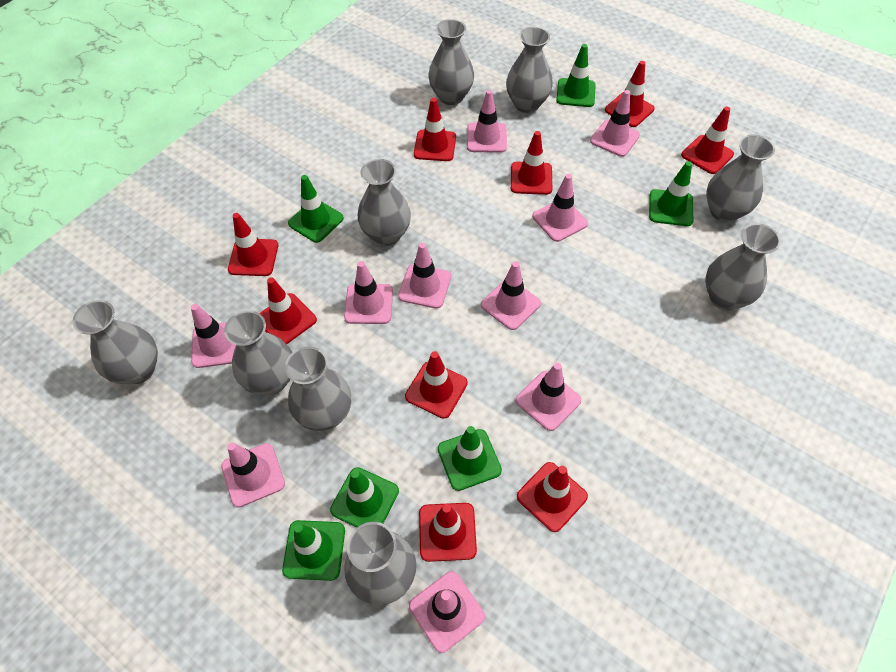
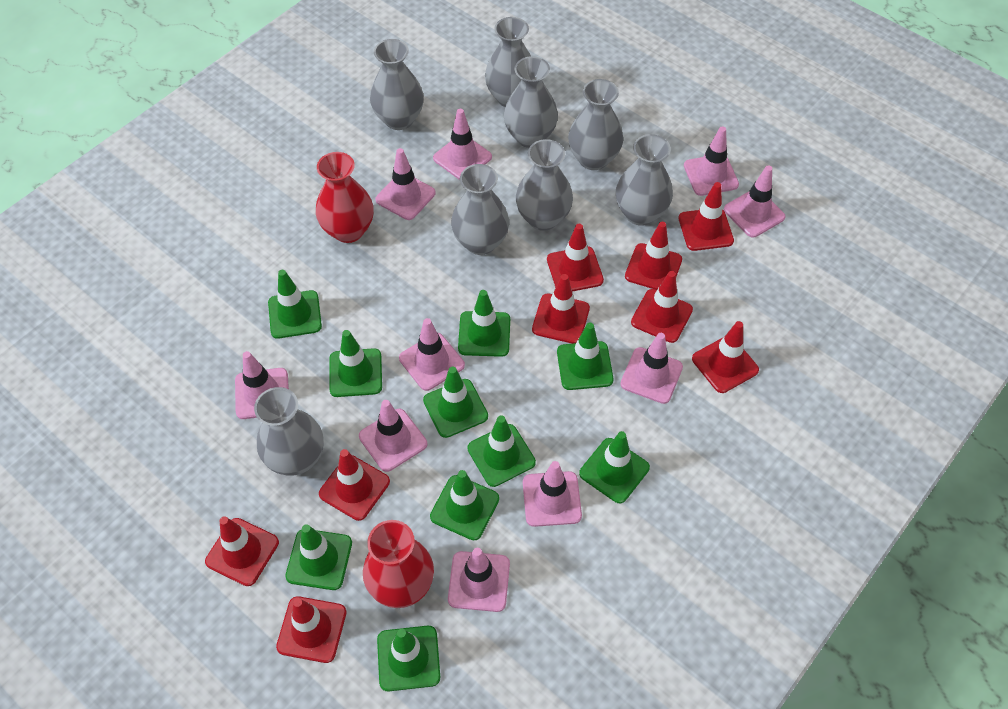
green traffic cone: [282,520,345,581] [288,175,344,243] [330,467,399,528] [438,426,502,491] [556,44,596,107] [649,161,693,226] = 6 -> [268,270,322,339] [285,524,352,590] [329,330,382,397] [377,626,440,692] [423,367,488,438] [430,470,499,540] [458,290,510,357] [467,415,536,487] [557,322,614,390] [579,431,650,503] = 10
grey vase: [72,300,158,384] [224,311,292,395] [285,346,351,431] [344,522,416,605] [358,159,411,246] [428,19,474,105] [506,27,553,113] [705,223,781,310] [706,135,775,222] = 9 -> [254,387,324,476] [370,39,424,130] [451,164,509,255] [485,17,531,107] [504,56,558,148] [516,139,573,231] [568,79,623,170] [616,134,673,226] = 8
red vase: none = 0 -> [316,152,374,243] [363,520,434,608] = 2

